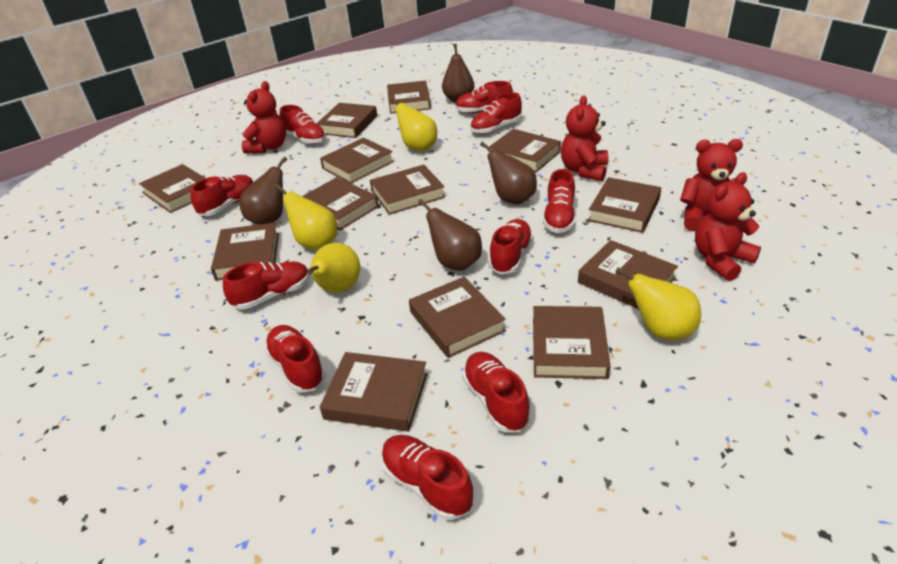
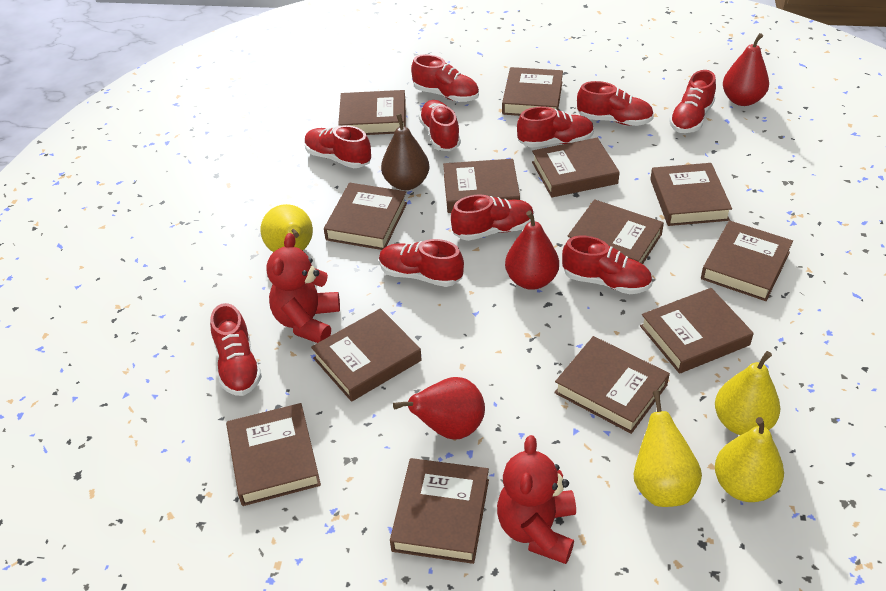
brown pear: [239,157,287,225] [418,199,482,271] [442,43,475,102] [480,141,537,205] = 4 -> [381,113,429,190] = 1
red pear: none = 0 -> [393,377,485,440] [505,211,559,290] [723,33,769,106] = 3
red teddy bear: [242,81,286,153] [561,95,608,181] [680,139,743,231] [695,172,761,281] = 4 -> [266,233,340,343] [497,435,576,564] = 2

